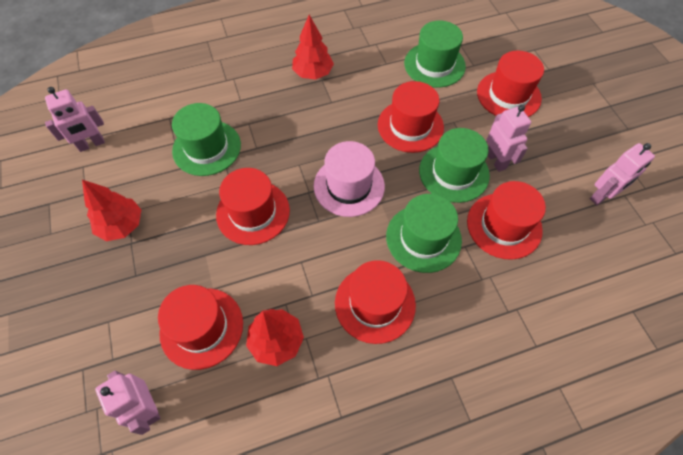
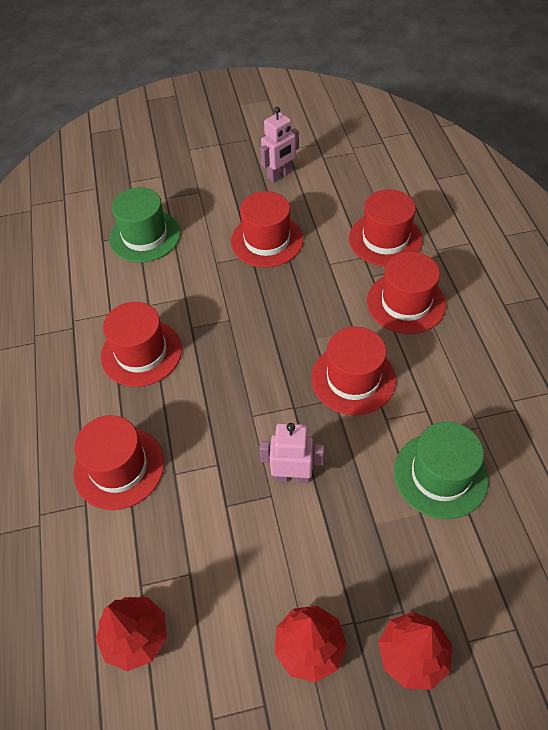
green hat: [172,103,241,176] [386,194,462,273] [404,20,466,88] [419,128,490,203] = 4 -> [109,187,181,262] [394,422,489,519] = 2
pink hat: [314,141,385,217] = 1 -> none = 0
pink robot: [45,87,105,152] [95,371,160,435] [486,105,531,172] [590,143,655,205] = 4 -> [259,423,324,483] [260,107,299,183] = 2

